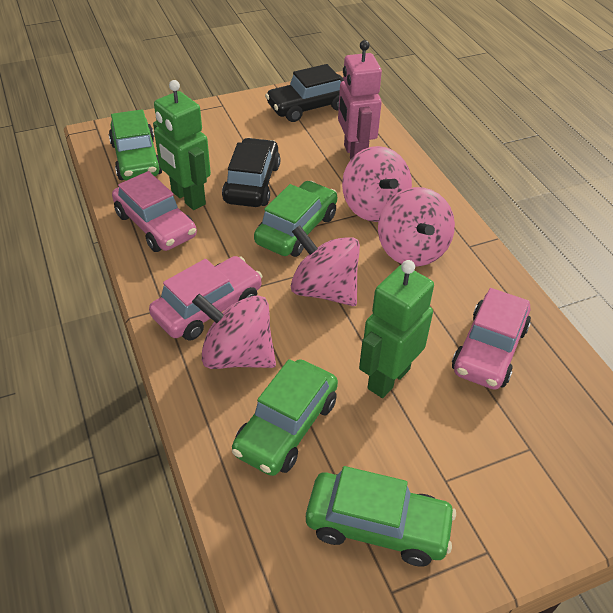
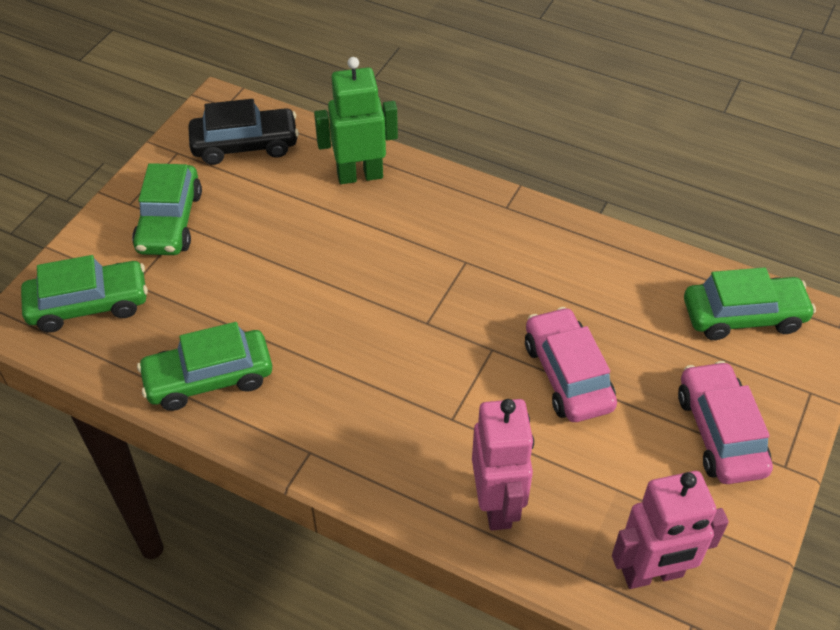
black car: [222,138,281,207] [265,64,343,122] = 2 -> [188,99,299,165] = 1
green robot: [153,80,211,210] [359,260,434,398] = 2 -> [314,57,398,184] = 1
pink car: [112,171,197,252] [149,256,262,341] [452,288,531,390] = 3 -> [525,307,617,422] [678,361,773,484] = 2
pink robot: [338,40,382,160] = 1 -> [472,399,534,530] [612,471,729,589] = 2
pink spinning top: [192,294,276,369] [291,225,360,306] [342,146,412,222] [378,187,455,267] = 4 -> none = 0

